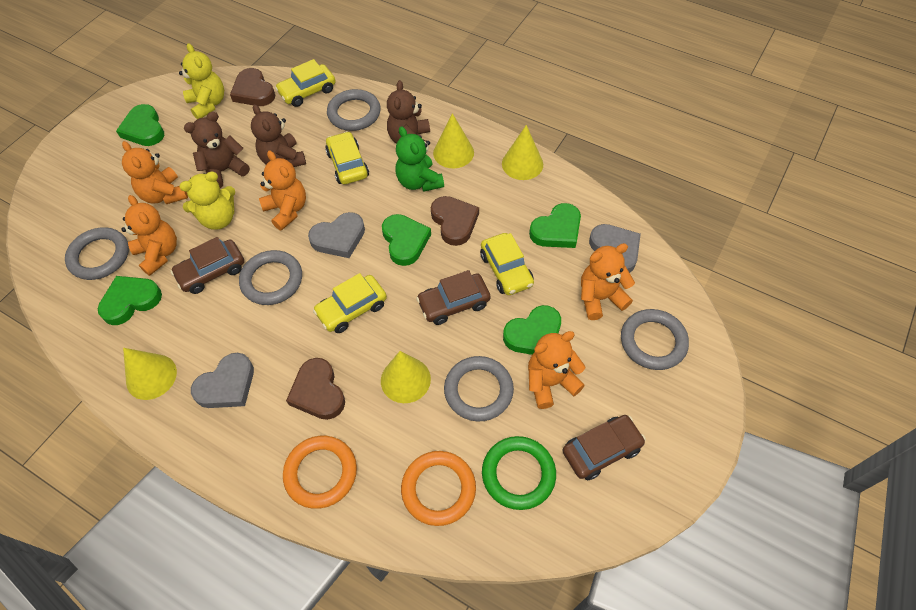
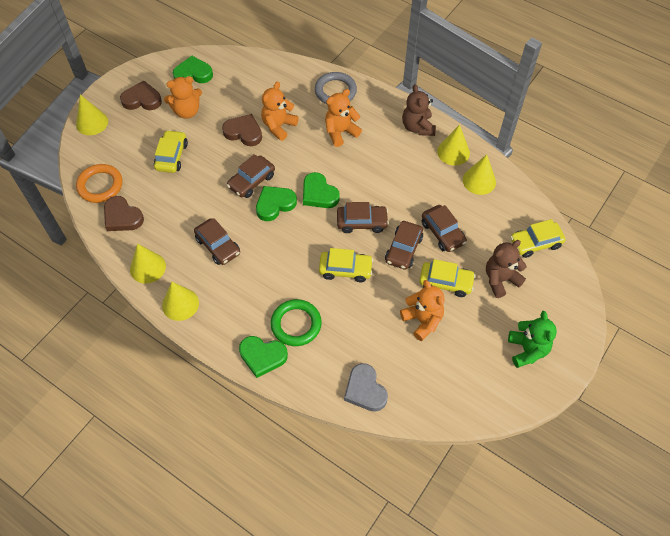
brown car: [171,237,244,294] [416,270,491,325] [562,415,646,480] = 3 -> [194,218,240,265] [227,154,275,198] [337,202,389,233] [385,221,423,270] [422,205,467,252] = 5
brown teddy bear: [184,112,250,188] [251,104,306,167] [387,80,430,153] = 3 -> [402,84,436,136] [486,240,527,298] = 2
green heart: [98,276,162,325] [116,104,164,146] [382,214,431,266] [503,305,561,355] [529,203,581,248] = 5 -> [173,56,213,83] [239,336,288,378] [256,186,297,221] [303,172,340,208] = 4
grey heart: [191,353,254,408] [308,212,365,258] [589,224,641,273] = 3 -> [344,363,388,412] = 1
grey ring: [65,227,129,280] [239,250,302,305] [327,89,381,131] [444,356,514,422] [621,309,689,370] = 5 -> [315,72,357,104] = 1
orange ring: [283,436,357,509] [401,451,476,526] = 2 -> [76,164,122,203] = 1
orange teddy bear: [121,195,177,276] [122,141,188,204] [259,150,306,231] [528,331,585,409] [581,243,635,320] = 5 -> [164,76,202,119] [261,82,299,141] [325,89,362,147] [400,280,444,341] = 4
yellow cone: [123,348,177,400] [381,351,431,403] [433,113,474,168] [502,125,543,180] = 4 -> [76,95,108,135] [130,244,166,283] [162,282,199,321] [437,125,470,165] [463,154,496,195] = 5
yellow teddy bear: [179,43,224,119] [179,171,235,230] = 2 -> none = 0

